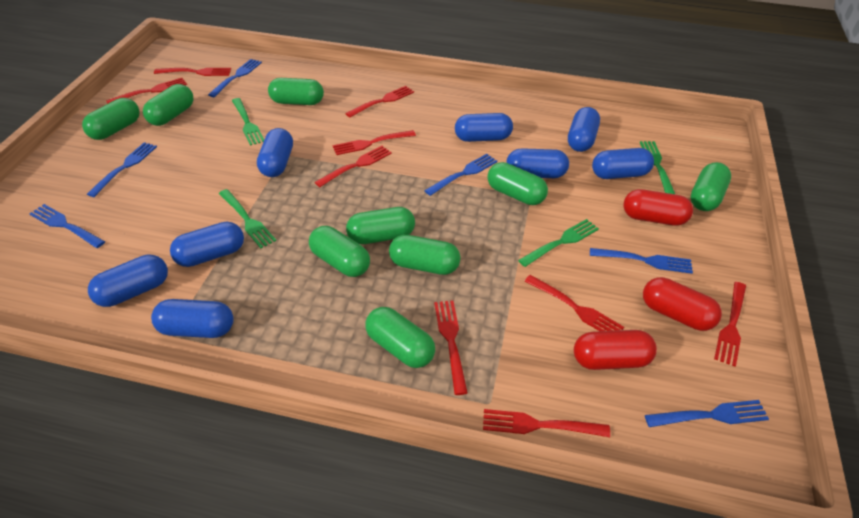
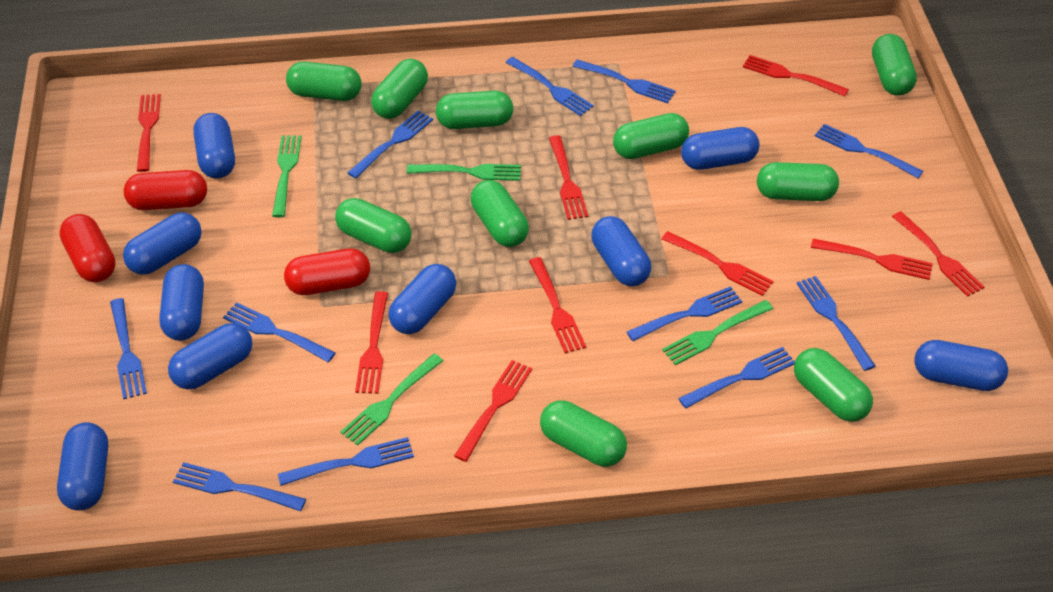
blue capsule: [88,254,168,307] [151,299,234,338] [170,222,244,267] [257,128,293,177] [455,113,513,142] [506,148,569,178] [568,107,600,152] [592,148,654,179] = 8 -> [57,422,108,511] [123,212,202,275] [159,264,204,341] [168,323,252,389] [193,113,235,179] [388,264,456,334] [591,216,651,286] [681,127,760,170] [914,340,1008,391] = 9
blue fork: [29,204,105,248] [87,142,157,197] [208,59,262,97] [424,154,497,196] [590,248,693,274] [645,400,769,427] = 6 -> [110,298,147,399] [173,462,306,511] [223,302,335,362] [278,437,414,486] [347,110,433,178] [505,57,594,116] [572,59,676,103] [627,286,742,341] [678,347,795,409] [796,276,876,371] [815,124,923,178] = 11
green capsule: [82,98,140,140] [143,84,193,126] [268,78,324,105] [309,226,370,277] [346,207,415,244] [365,307,435,368] [389,235,460,275] [487,162,548,205] [691,162,731,211] = 9 -> [286,62,362,101] [335,198,412,253] [371,59,428,119] [436,91,513,129] [471,180,529,247] [540,400,627,467] [613,113,689,159] [757,162,839,201] [794,348,873,422] [872,34,917,96] = 10

